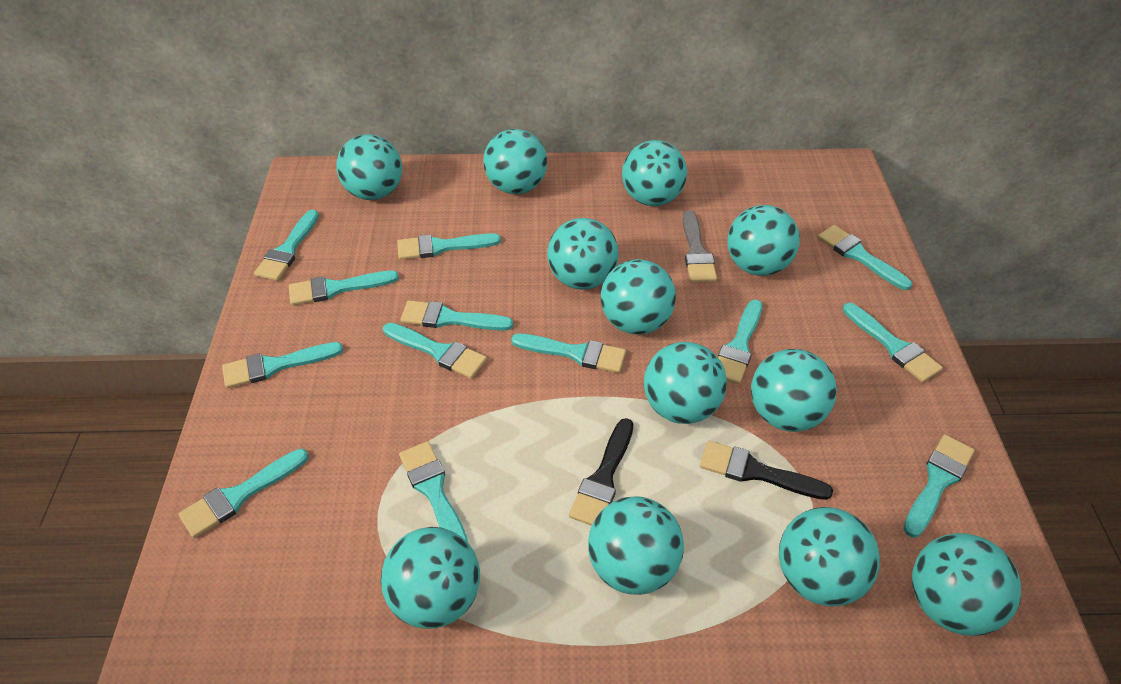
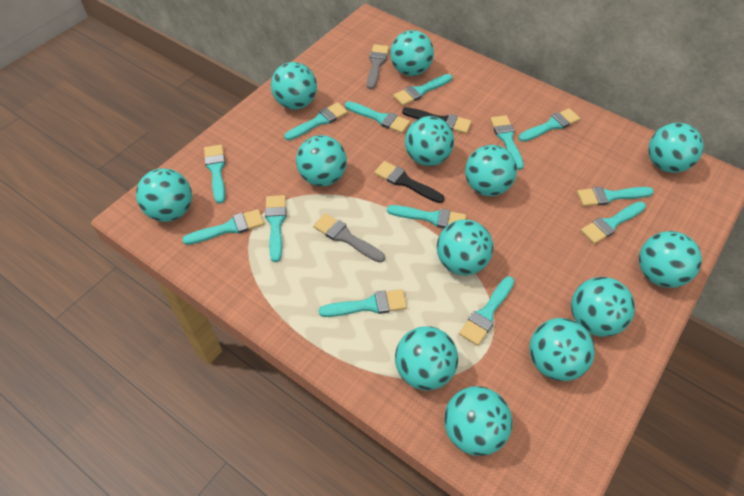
grey brush: [683,210,717,282] = 1 -> [313,213,385,263] [367,44,389,89] = 2
turquoise ball: [336,134,402,200] [381,527,480,629] [483,129,547,194] [547,218,619,290] [588,496,684,595] [601,259,676,334] [622,140,687,206] [644,342,727,424] [727,205,800,276] [751,349,837,432] [779,507,880,606] [912,533,1021,636] = 12 -> [136,168,192,222] [271,62,317,110] [296,135,347,186] [390,30,434,76] [395,326,458,390] [405,116,454,166] [437,219,493,275] [444,386,512,456] [465,145,517,196] [529,318,595,381] [571,277,635,337] [639,231,702,288] [648,123,704,173] = 13

